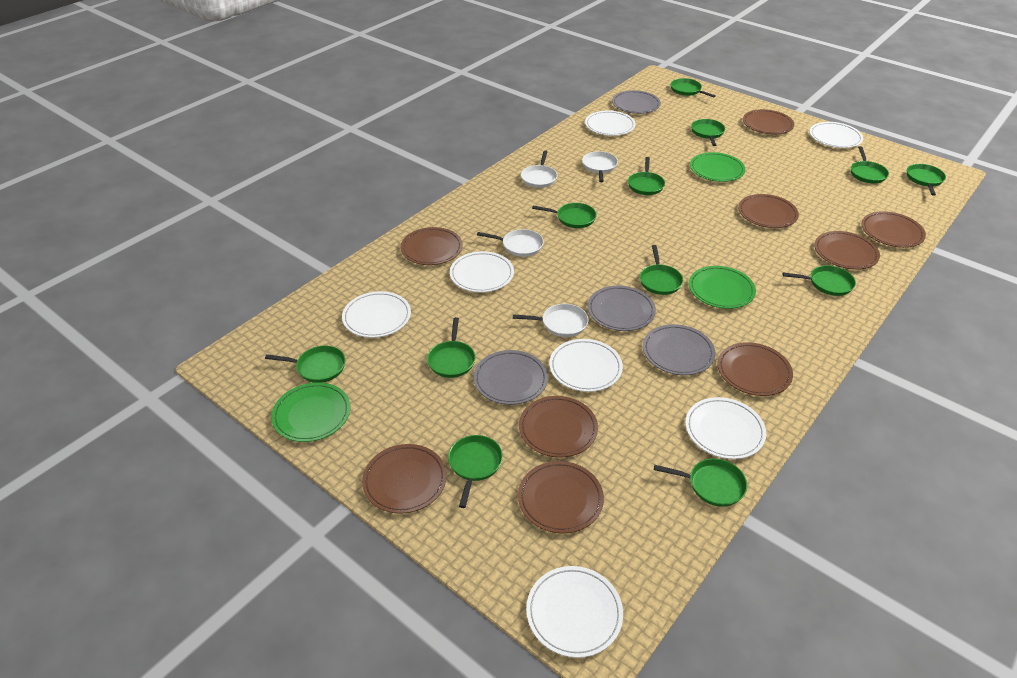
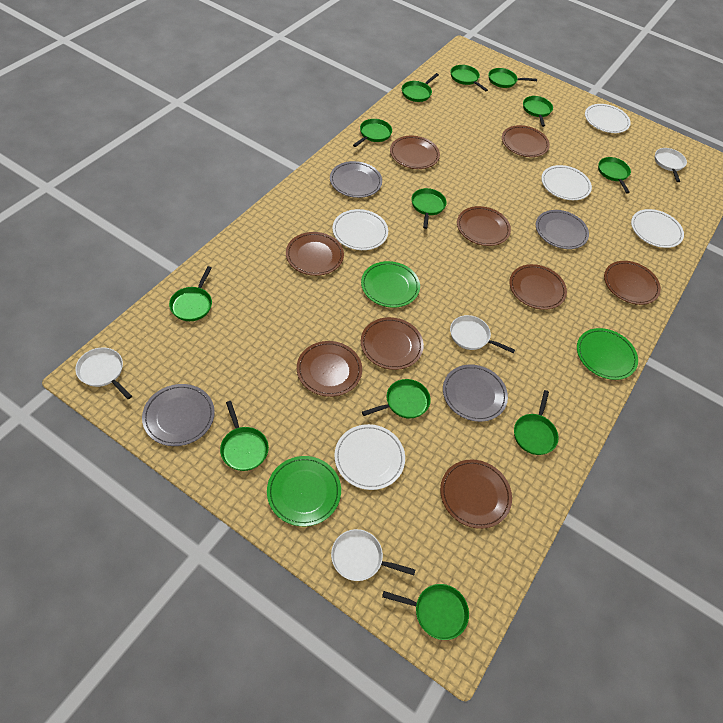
white plate: [342,291,411,338] [450,251,514,292] [526,566,623,658] [549,339,623,392] [585,111,636,136] [685,397,766,459] [809,122,863,148] = 7 -> [332,209,388,250] [334,424,405,490] [541,165,592,200] [585,104,631,133] [631,209,684,248] = 5

